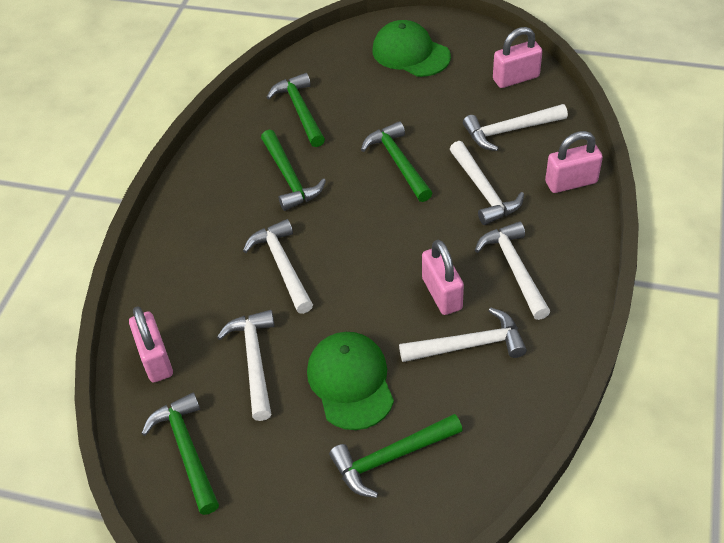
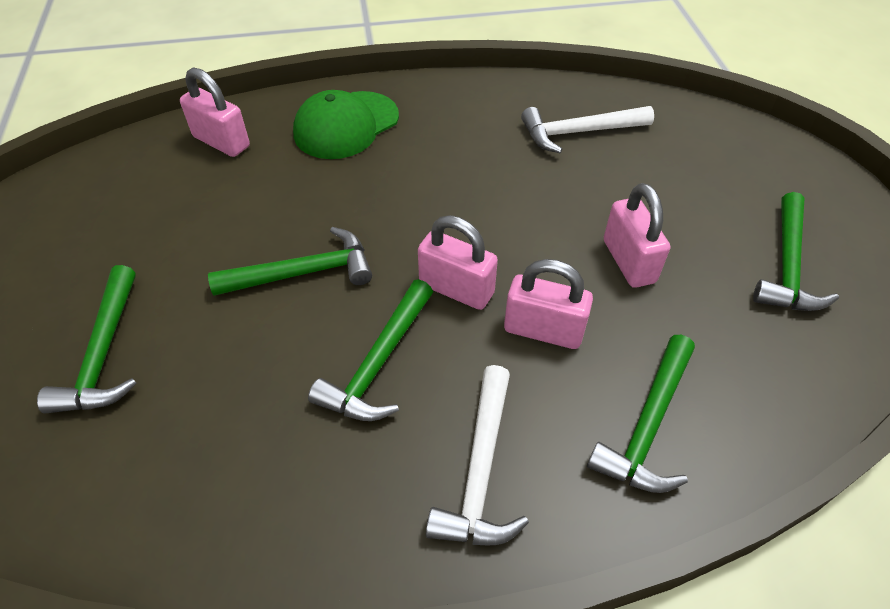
green cap: [307,332,394,430] [372,20,451,77] = 2 -> [293,90,399,159] = 1
white hammer: [217,310,275,421] [243,219,313,314] [399,307,527,362] [450,141,524,225] [463,104,568,151] [475,222,550,320] = 6 -> [426,365,529,545] [521,106,654,153] = 2

